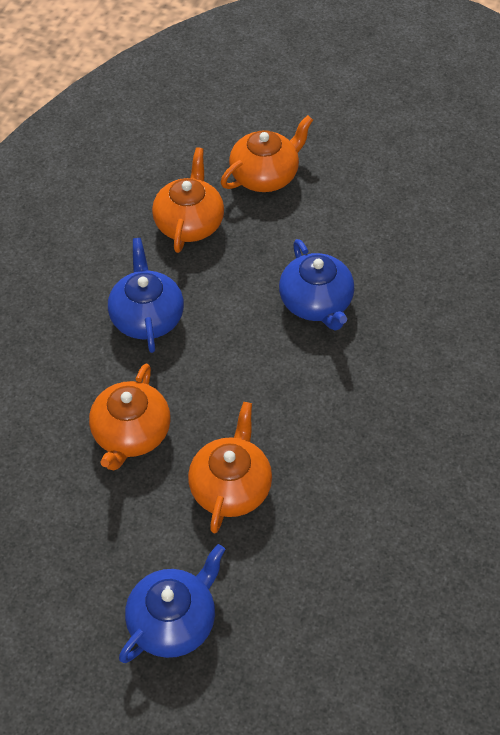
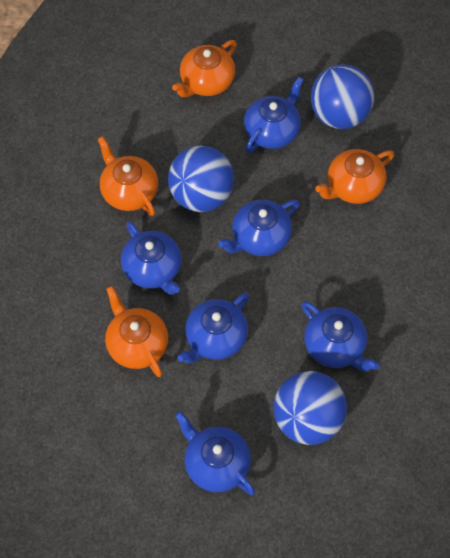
blue ball: none = 0 -> [168,146,234,212] [273,371,347,445] [311,64,375,129] = 3
blue teapot: [108,238,184,353] [119,544,225,663] [279,239,354,331] = 3 -> [121,221,182,295] [175,411,255,495] [178,293,249,363] [218,200,300,256] [244,77,303,153] [302,301,379,371] = 6

